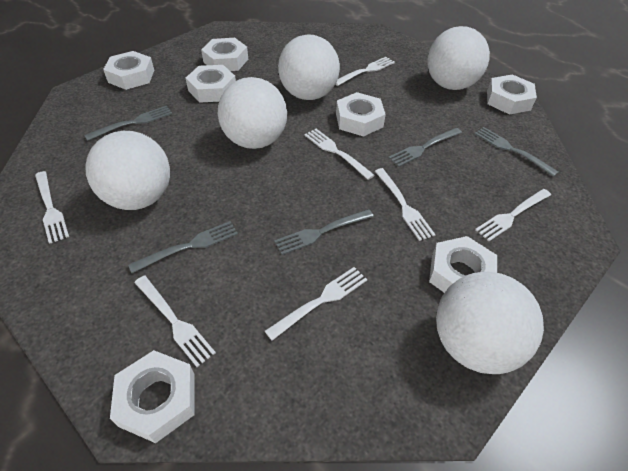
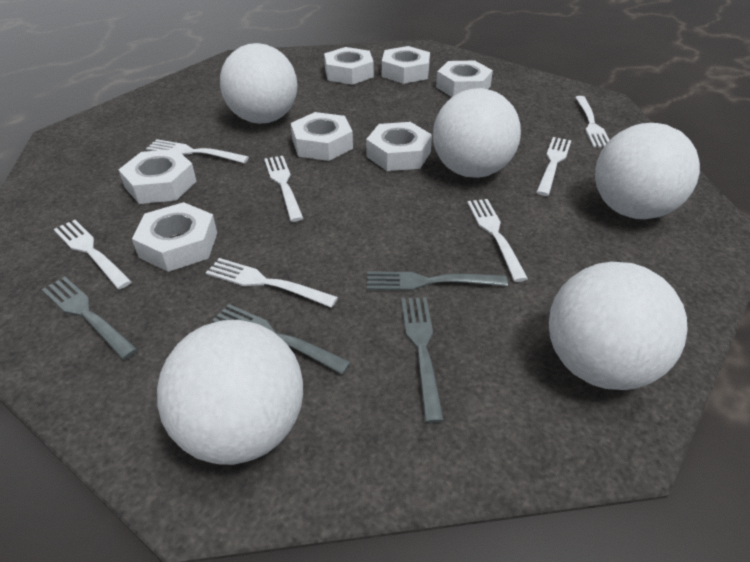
grey fork: [84,106,172,141] [128,221,238,273] [274,209,374,255] [388,128,462,167] [475,127,559,177] = 5 -> [42,277,138,360] [212,304,351,375] [367,271,508,291] [401,297,444,423] = 4

